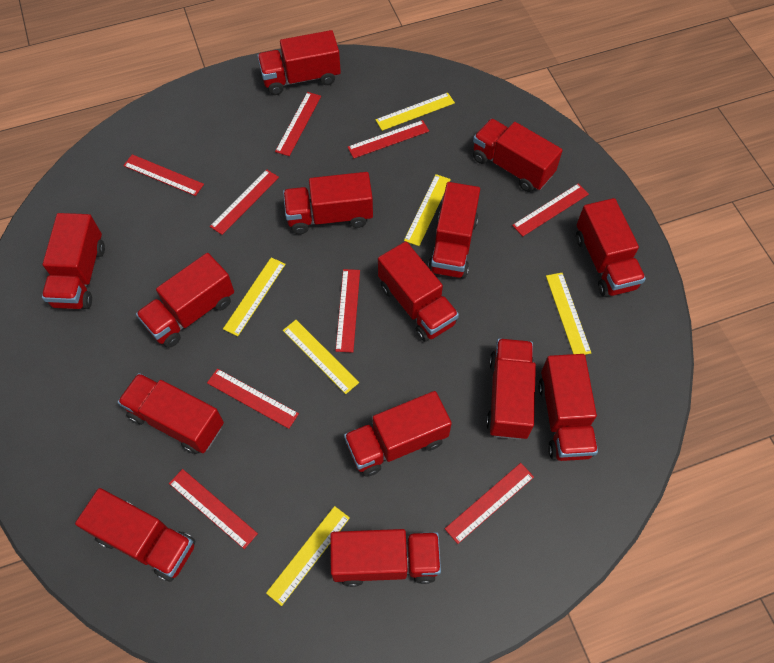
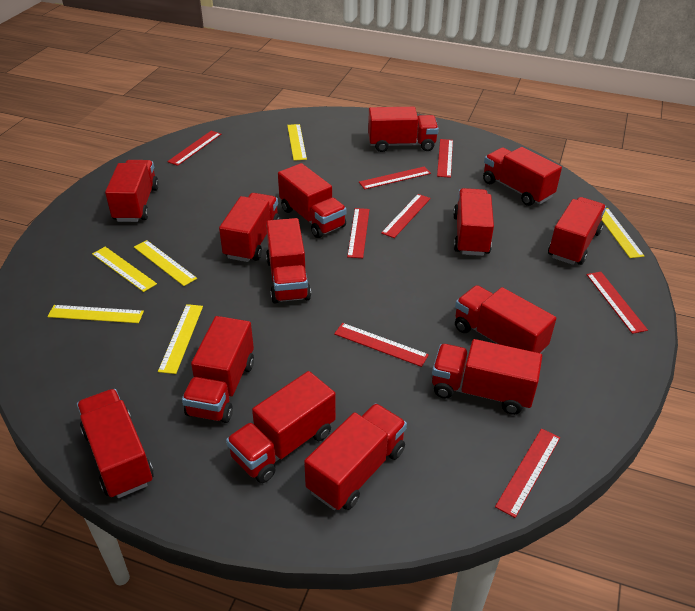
red ruler: [123,154,204,196] [169,469,258,549] [207,369,299,429] [210,169,279,235] [275,92,321,156] [335,269,360,353] [348,120,429,158] [445,463,534,544] [512,183,589,236] = 9 -> [167,131,221,166] [334,323,429,367] [347,208,369,258] [359,166,431,189] [381,194,431,238] [437,139,453,178] [495,428,560,518] [587,272,648,334] = 8

